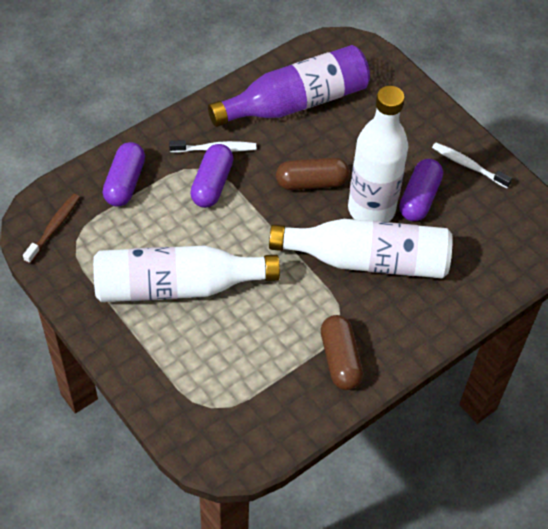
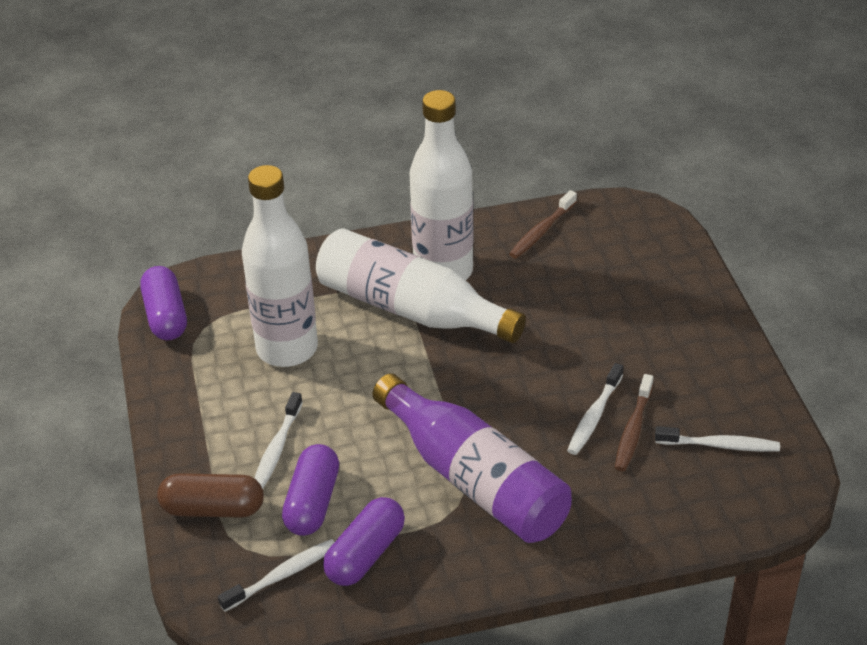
brown capsule: [276,158,349,190] [321,315,363,390] = 2 -> [157,473,264,518] = 1
brown toothbrush: [23,194,80,264] = 1 -> [509,190,577,258] [615,374,653,471] = 2
white toothbrush: [169,140,256,153] [432,142,512,188] = 2 -> [218,539,334,612] [255,392,303,489] [567,363,624,455] [655,426,780,452] = 4

